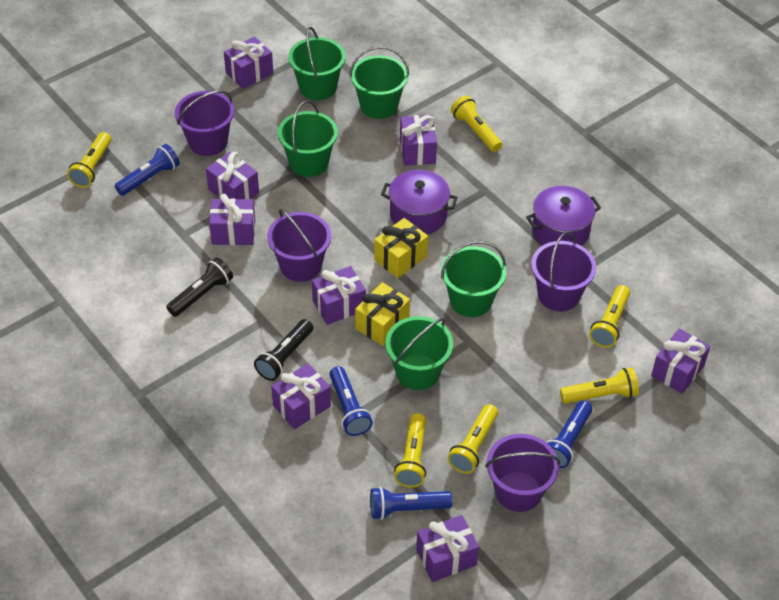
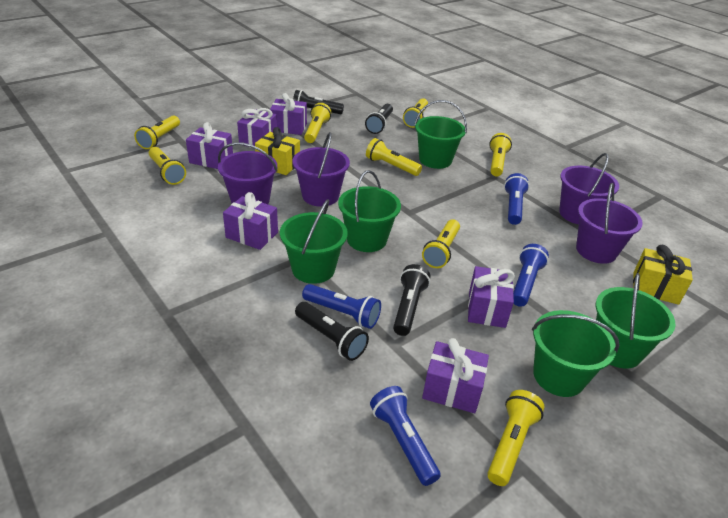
black flashlight: [166,257,233,317] [254,319,313,381] = 2 -> [293,90,344,114] [295,302,369,361] [365,104,393,134] [393,264,430,336] = 4
purple gift: [206,152,259,199] [209,194,255,245] [224,36,273,89] [271,363,331,429] [312,266,366,325] [400,115,437,166] [416,515,479,582] [651,329,710,394] = 8 -> [186,122,233,169] [223,192,278,250] [237,108,277,148] [270,93,307,135] [422,338,489,413] [468,266,515,328] = 6
purple pot: [381,170,458,234] [526,186,601,246] = 2 -> none = 0
yellow flashlight: [67,132,111,188] [394,413,426,488] [447,404,498,474] [451,96,502,152] [560,368,639,404] [589,285,630,348] = 6 -> [134,115,180,149] [149,147,186,185] [304,103,331,143] [366,138,422,176] [403,98,428,128] [422,219,460,268] [487,390,545,486] [489,133,512,176] = 8

